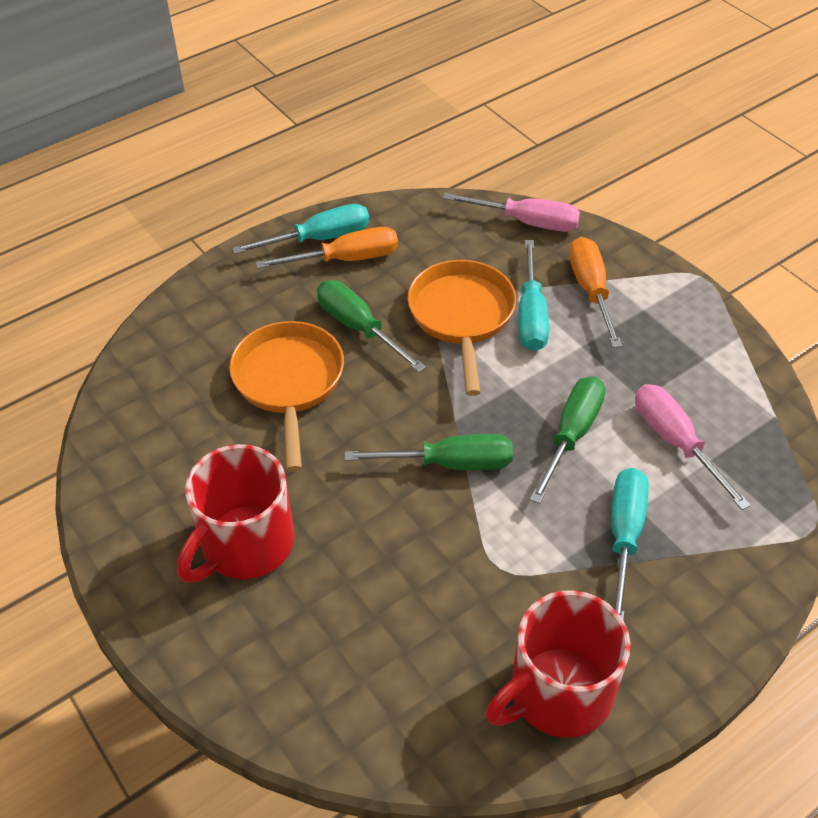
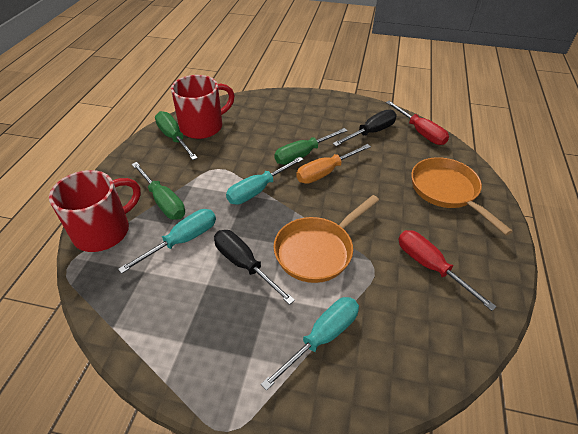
black screwdriver: none = 0 -> [214,230,295,305] [333,110,397,146] = 2
orange screwdriver: [256,227,398,269] [569,237,622,348] = 2 -> [296,144,371,184] = 1
pink screwdriver: [443,193,580,232] [635,384,751,510] = 2 -> none = 0
red screwdriver: none = 0 -> [386,101,449,145] [398,230,497,311] = 2

